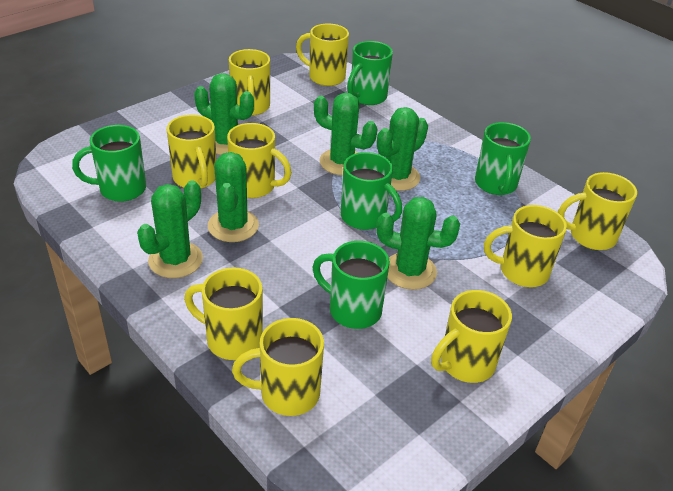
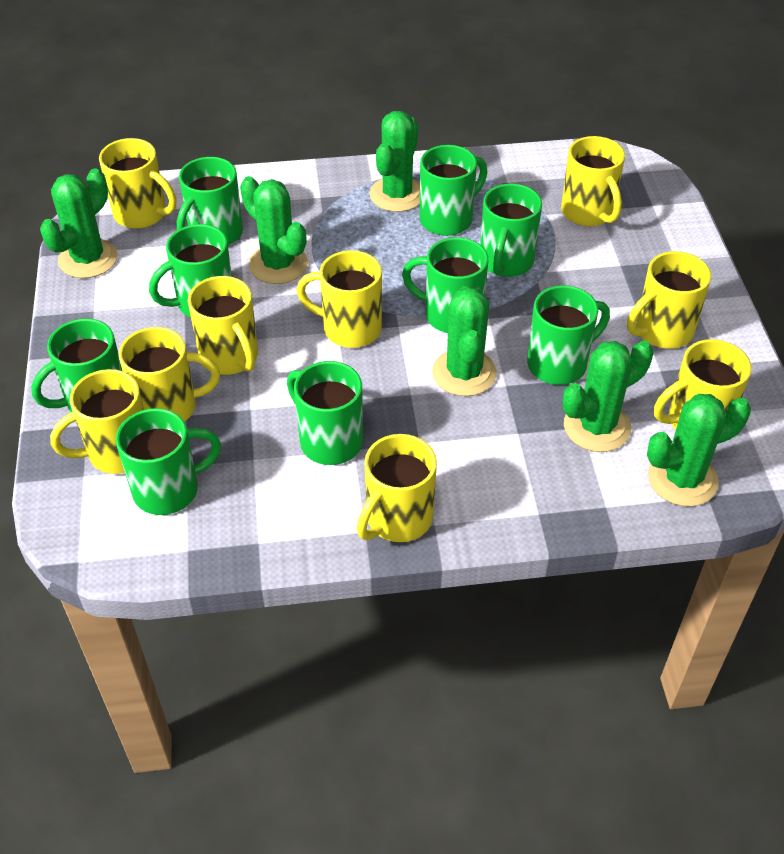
green mug: [72,125,146,202] [313,241,390,329] [341,152,402,230] [347,41,393,105] [475,122,531,195] = 5 -> [31,318,122,412] [116,408,221,515] [149,224,232,318] [177,157,243,245] [287,361,363,465] [402,237,488,333] [420,145,487,236] [480,184,542,277] [527,285,610,385] = 9

